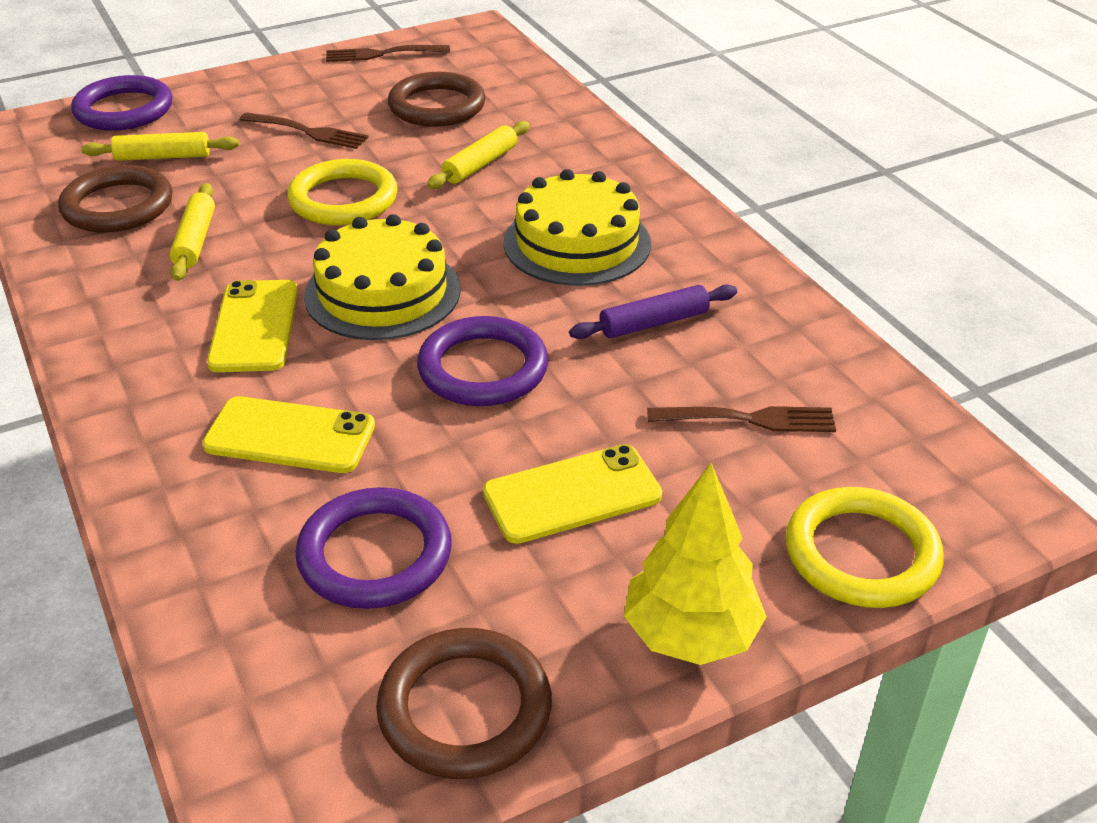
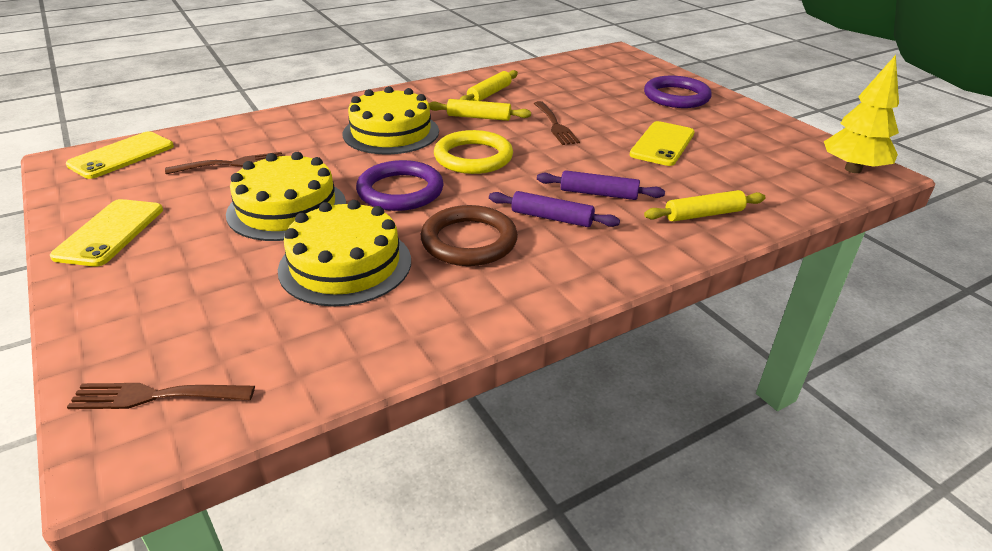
brown ring: [58,165,173,233] [376,628,552,779] [388,72,486,127] = 3 -> [421,205,518,266] = 1
purple ring: [71,75,173,131] [295,487,452,609] [417,316,548,406] = 3 -> [356,160,444,211] [644,76,712,108] = 2
purple rolling pin: [569,285,737,339] = 1 -> [489,191,620,227] [537,170,665,200] = 2
yellow cake: [304,214,461,340] [504,169,651,286] = 2 -> [226,152,346,241] [278,200,411,306] [343,86,439,154] = 3
yellow ring: [287,159,398,225] [786,487,944,608] = 2 -> [434,130,513,174] = 1

